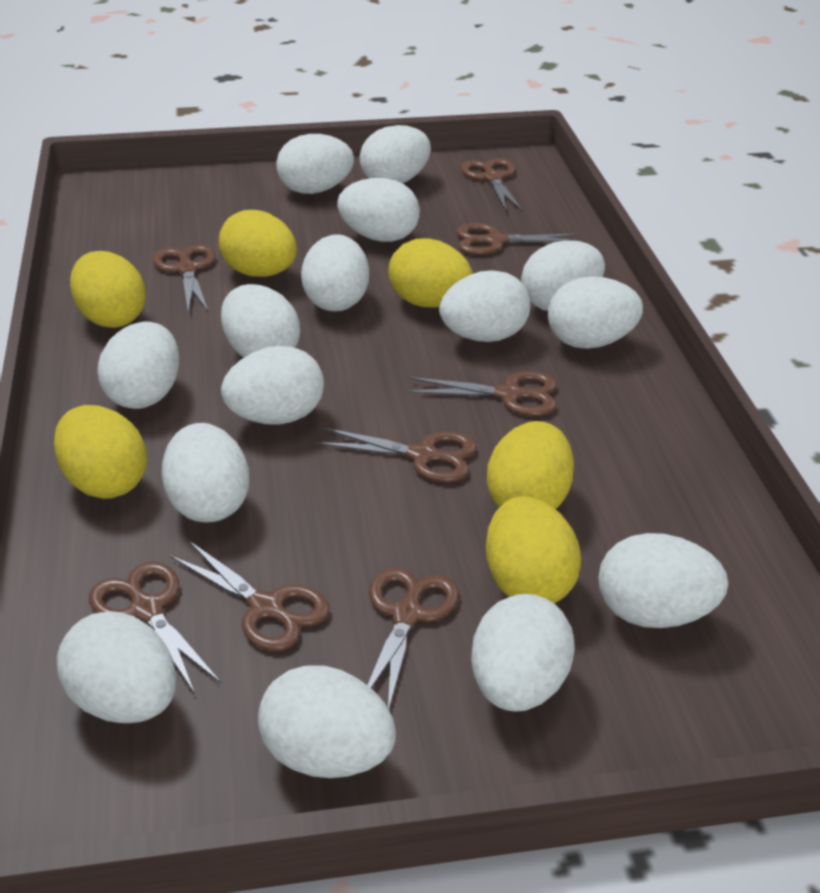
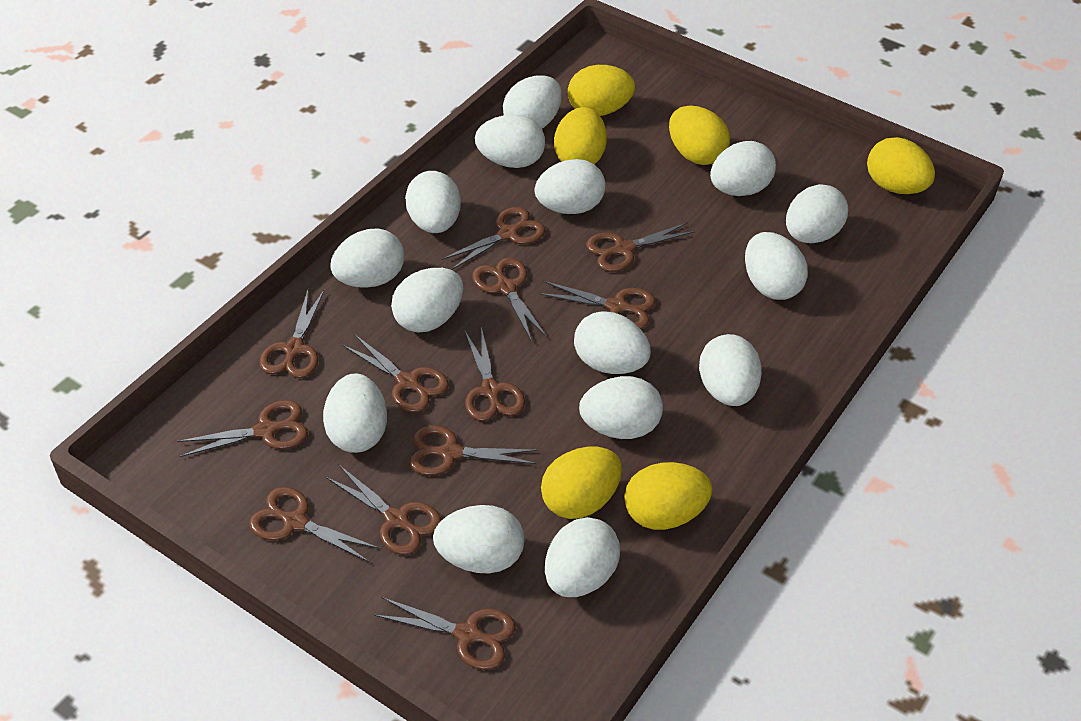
brown scissors: [89,561,221,694] [153,245,216,313] [170,541,330,651] [314,427,477,482] [367,567,459,709] [406,371,557,416] [456,223,582,255] [461,158,523,211] = 8 -> [177,400,308,457] [249,487,380,562] [259,290,324,378] [325,464,441,555] [342,334,449,412] [374,597,516,670] [409,425,539,476] [441,207,546,270] [465,327,525,421] [472,258,547,342] [539,281,656,329] [586,222,696,272] = 12

